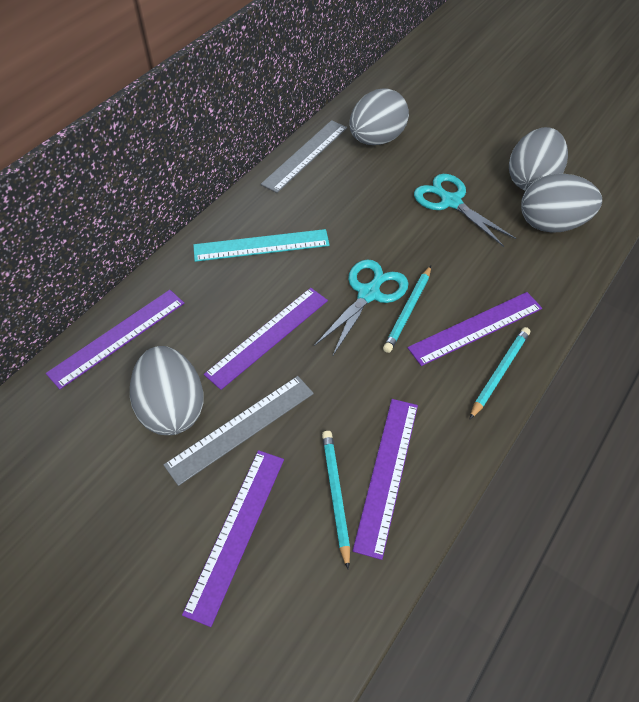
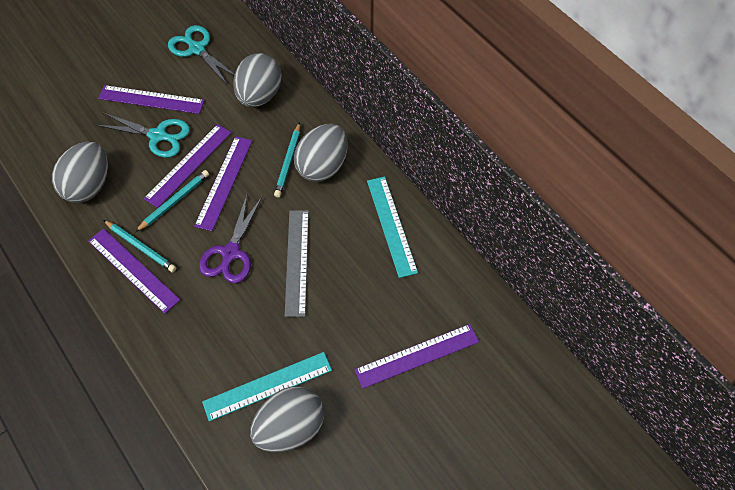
grey ruler: [164,376,314,486] [261,120,347,193] = 2 -> [285,210,309,317] = 1
purple scissors: none = 0 -> [199,195,263,283] = 1
turquoise ruler: [193,229,330,262] = 1 -> [202,352,332,422] [367,176,418,278] = 2

